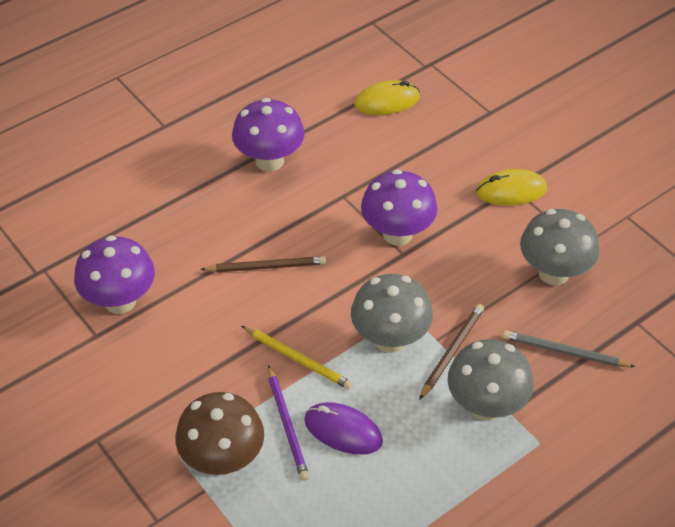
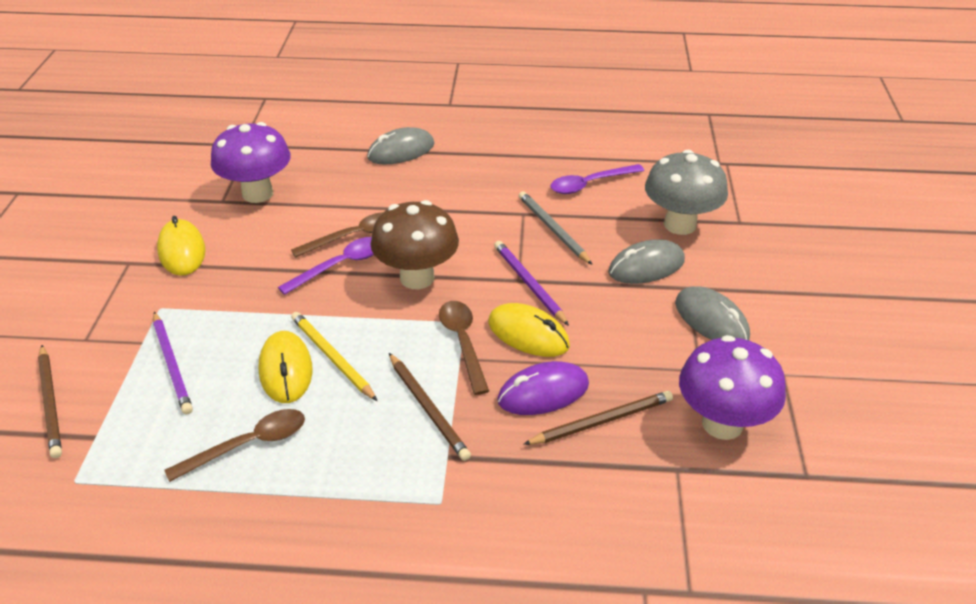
brown pencil: [200,256,326,272] [419,304,484,400] = 2 -> [38,345,62,458] [389,353,471,461] [523,391,673,445] = 3
brown spoon: none = 0 -> [165,409,305,482] [291,212,384,258] [439,301,489,395] = 3
grey mouse: none = 0 -> [367,127,434,165] [608,239,685,284] [675,287,750,340] = 3
grey mushroom: [351,274,433,353] [448,339,534,421] [520,209,599,285] = 3 -> [645,150,728,235] = 1
purple mushroom: [74,235,155,314] [232,98,305,172] [361,169,438,246] = 3 -> [211,122,291,203] [679,335,786,440] = 2
purple pencil: [268,365,309,481] = 1 -> [153,312,193,415] [494,241,569,326] = 2
purple spoon: none = 0 -> [278,237,374,295] [550,164,644,194] = 2
yellow mouse: [354,80,420,115] [476,169,547,206] = 2 -> [157,216,205,276] [258,331,312,403] [488,303,570,357] = 3

